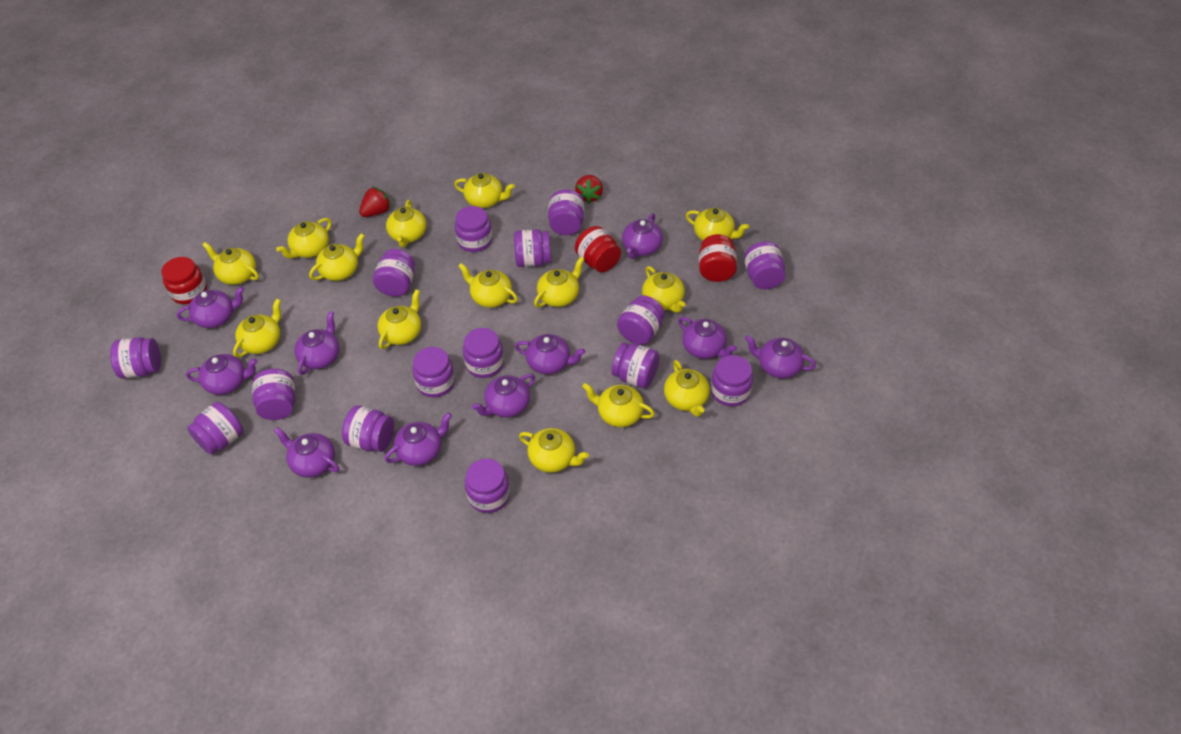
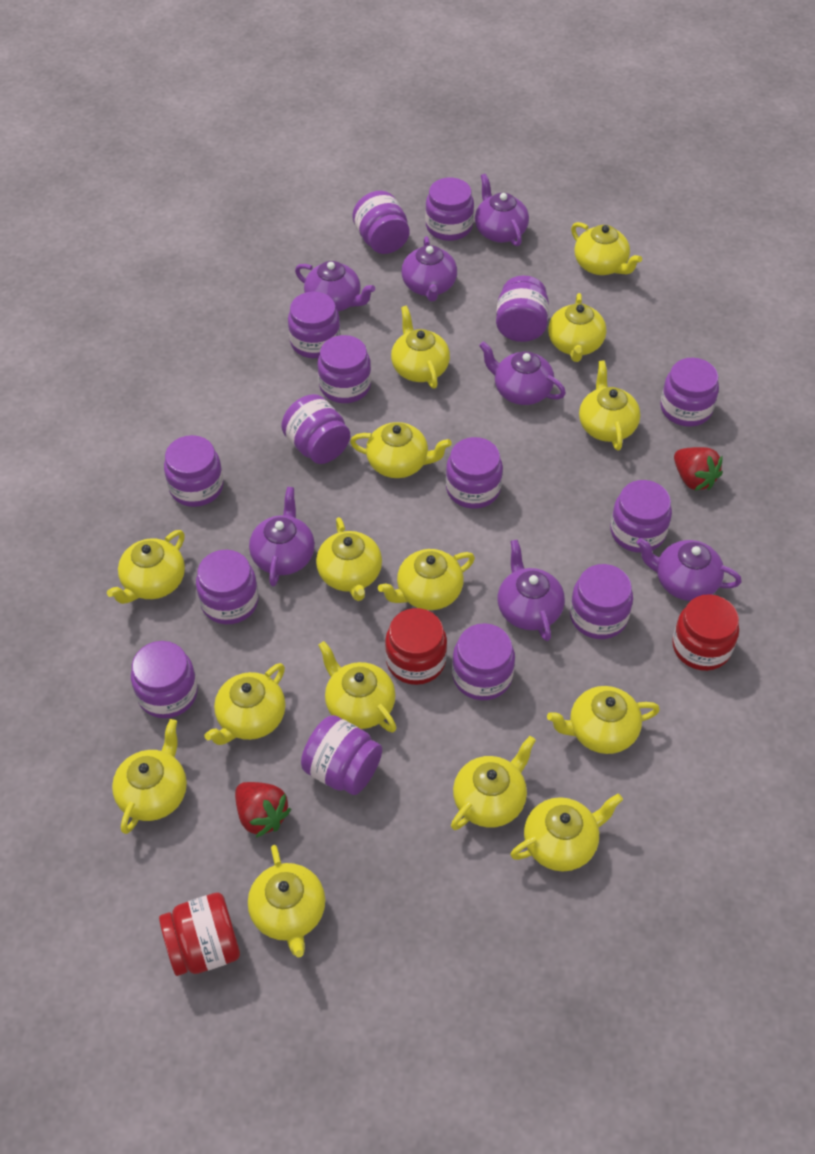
purple teapot: [177,286,245,328] [186,354,258,395] [273,427,339,478] [294,311,339,375] [385,413,452,466] [472,374,535,418] [515,334,585,374] [622,213,663,259] [678,317,737,359] [745,335,816,378] = 10 -> [249,487,315,587] [295,261,375,312] [401,236,457,301] [475,174,529,246] [479,341,566,405] [498,540,565,641] [636,538,742,601] = 7
yellow teapot: [202,242,259,285] [233,299,281,358] [276,218,331,259] [309,233,365,281] [377,289,421,349] [386,200,426,247] [454,173,515,208] [458,263,518,308] [519,428,589,473] [534,257,584,307] [582,383,655,427] [642,266,686,313] [664,360,710,417] [686,208,749,241] = 14 -> [107,530,185,604] [112,719,187,834] [205,663,286,745] [248,845,325,957] [316,517,382,601] [318,641,397,732] [350,422,452,478] [378,549,475,610] [391,306,450,389] [451,736,536,830] [510,793,623,871] [547,686,660,754] [548,293,607,362] [571,222,642,275] [579,361,640,451] = 15

